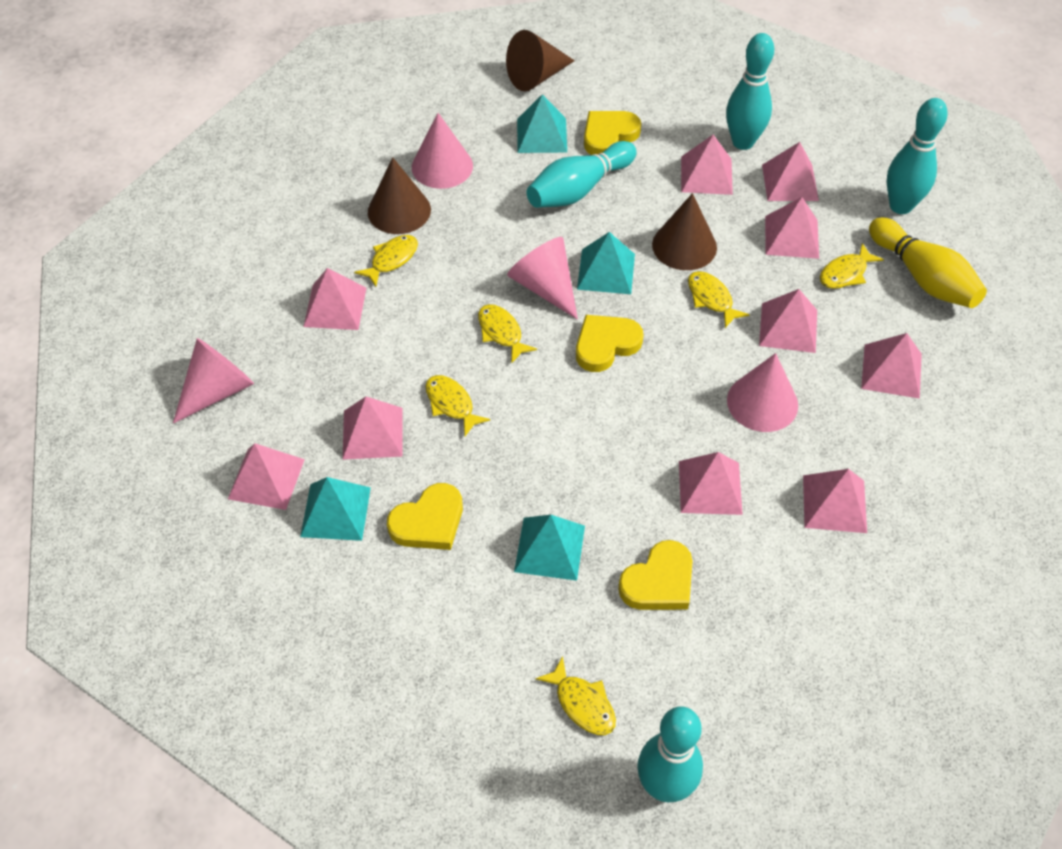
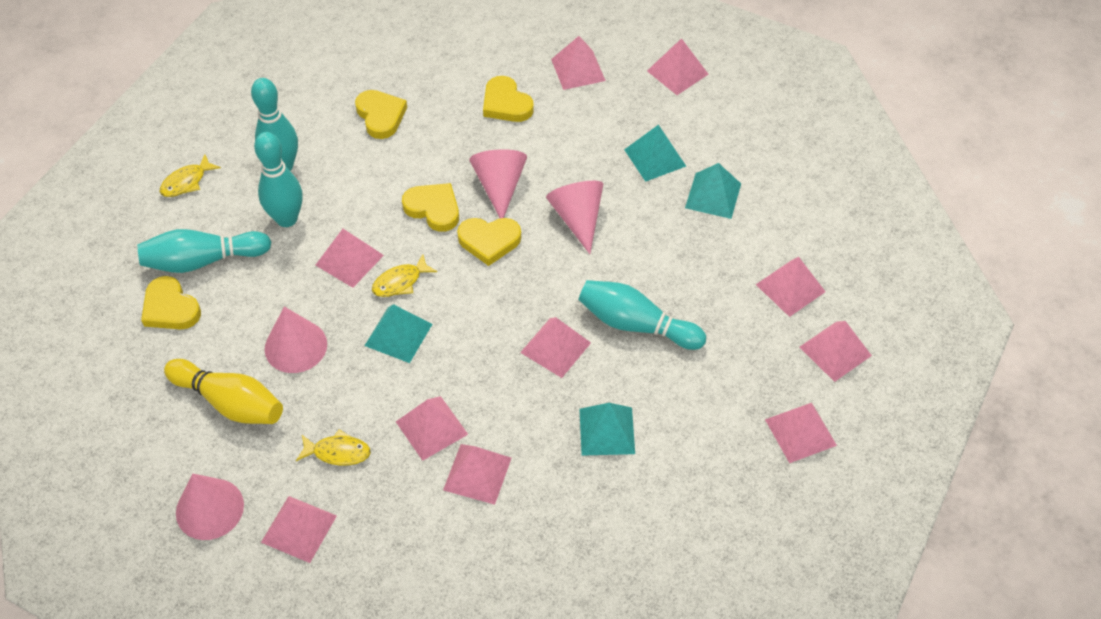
brown cone: [368,157,431,234] [506,30,575,92] [652,193,717,270] = 3 -> none = 0
yellow fish: [354,235,418,287] [425,375,490,436] [478,304,537,364] [535,656,616,735] [688,271,749,328] [820,243,884,289] = 6 -> [159,154,221,197] [296,429,371,466] [372,254,437,297] = 3
yellow heart: [387,483,463,550] [576,315,644,372] [584,111,641,155] [618,540,693,610] = 4 -> [141,276,201,330] [355,90,407,139] [402,183,459,232] [457,218,521,266] [483,76,534,122] = 5

